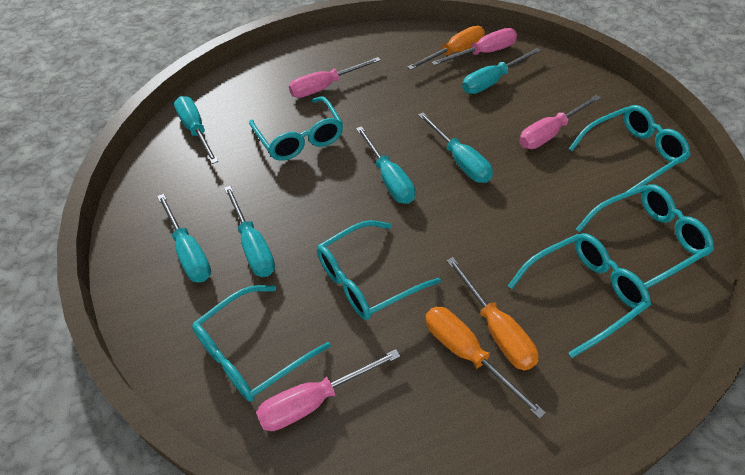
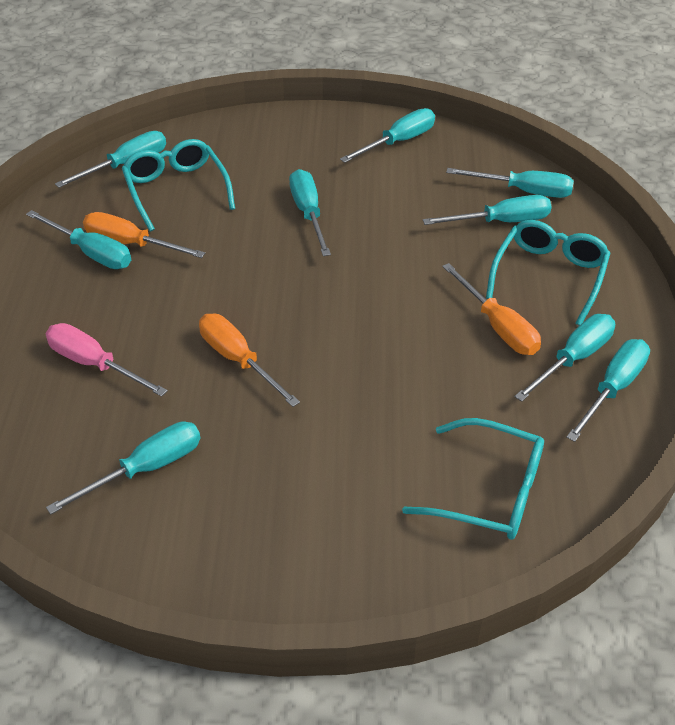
pink screwdriver: [256,349,401,431] [289,57,381,98] [431,28,517,66] [519,95,601,149] = 4 -> [46,323,168,397] = 1
turquoise glasses: [192,285,331,402] [249,96,343,161] [317,220,441,320] [508,233,651,358] [569,105,691,198] [576,184,714,288] = 6 -> [122,139,235,232] [402,418,544,540] [486,220,611,326] = 3
turquoise screwdriver: [157,194,211,283] [174,96,218,164] [224,186,275,277] [356,126,415,204] [418,112,493,183] [462,48,541,94] = 6 -> [26,210,131,269] [46,421,201,515] [55,131,166,188] [289,169,331,256] [340,108,435,163] [423,195,552,225] [446,168,574,198] [514,314,615,402] [566,339,650,442] = 9

